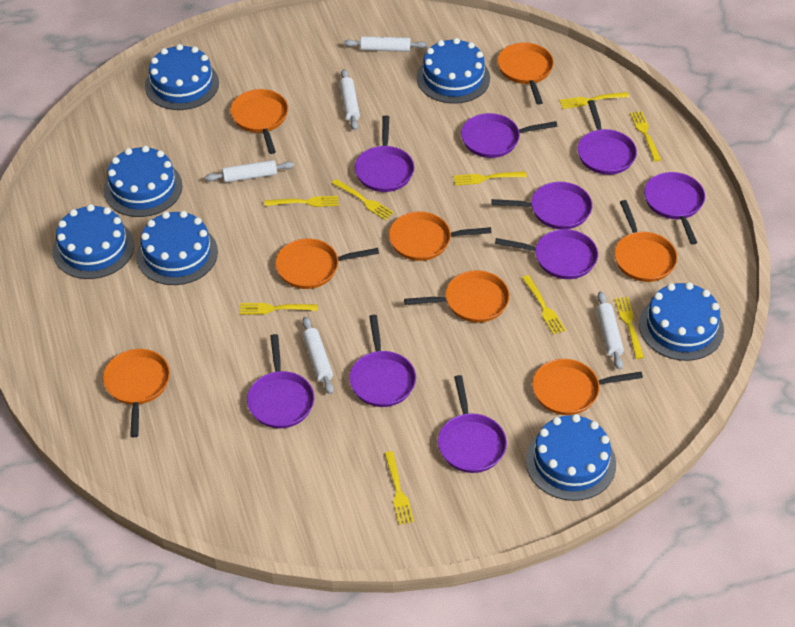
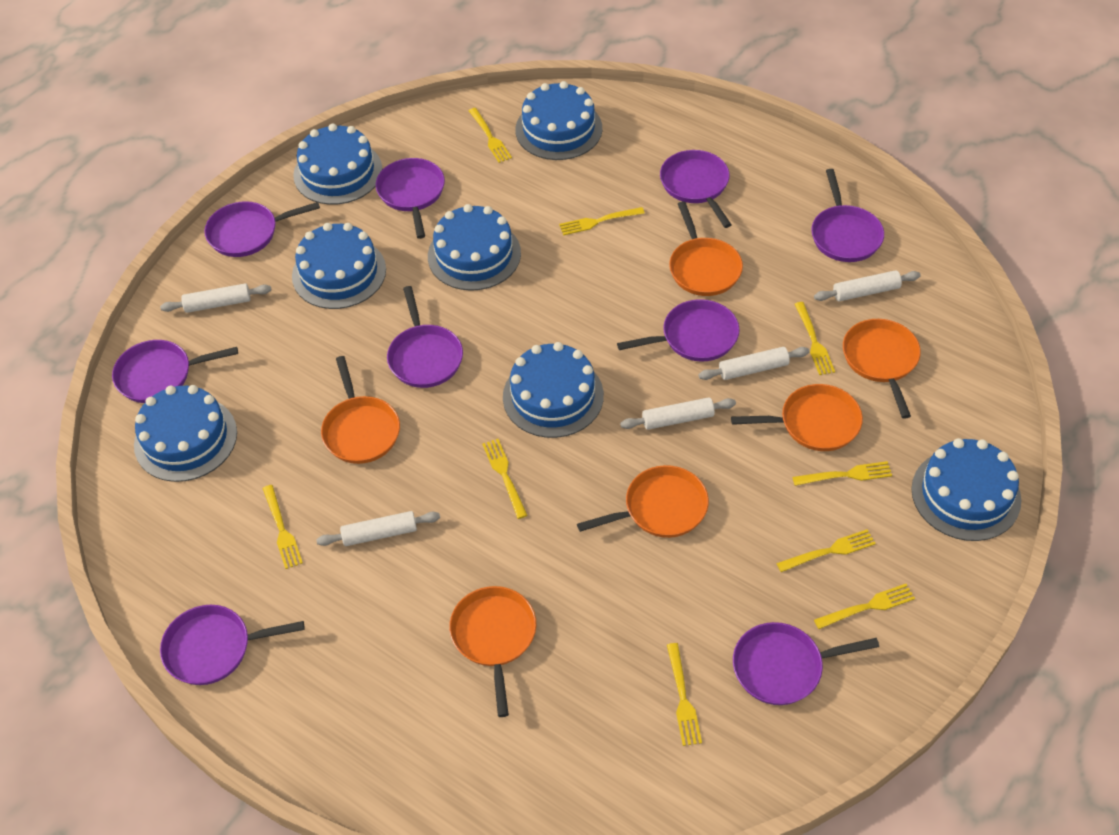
orange pan: [103,349,170,438] [230,89,288,154] [275,238,379,289] [389,212,491,261] [404,270,510,323] [498,42,554,105] [532,359,643,415] [614,200,678,282] = 8 -> [321,356,400,464] [449,586,537,717] [577,465,709,538] [669,201,743,296] [731,384,863,451] [843,319,921,419] = 6

